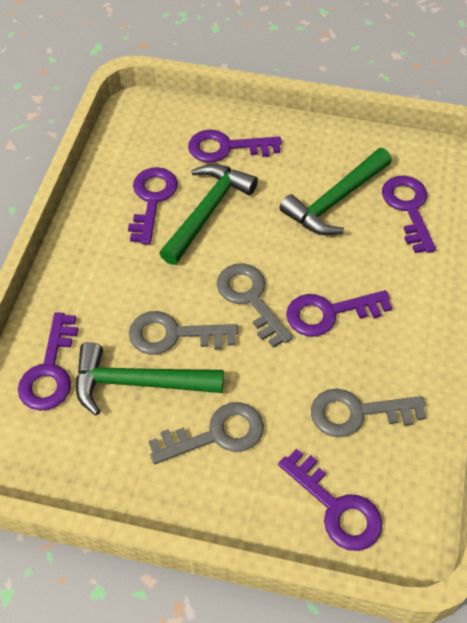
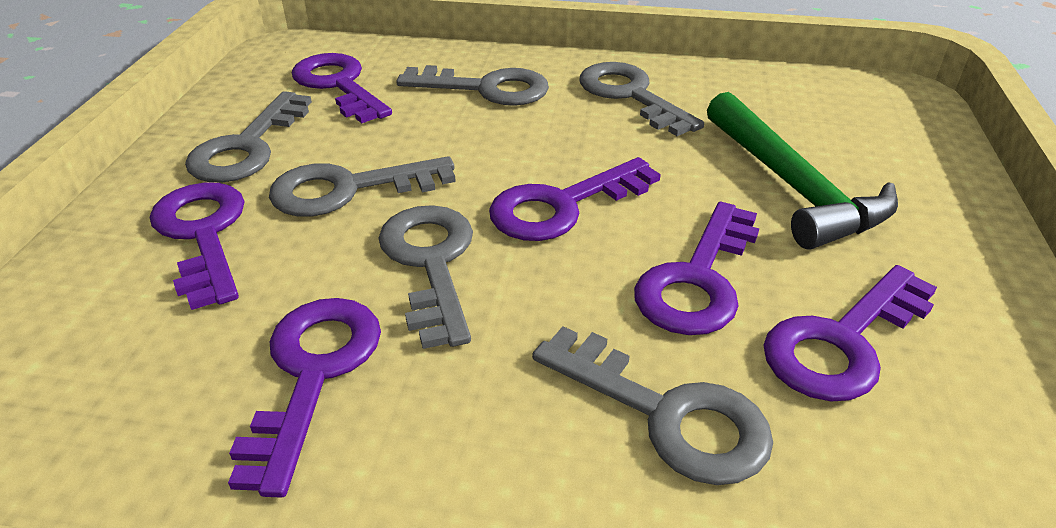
green hammer: [76,342,224,415] [159,164,258,265] [279,148,392,235] = 3 -> [707,92,898,249] = 1
grey key: [129,311,238,355] [148,402,264,464] [217,263,293,348] [311,389,426,438] = 4 -> [185,91,312,183] [269,156,456,217] [378,205,473,349] [396,65,549,106] [532,326,773,485] [580,62,704,136] = 6

